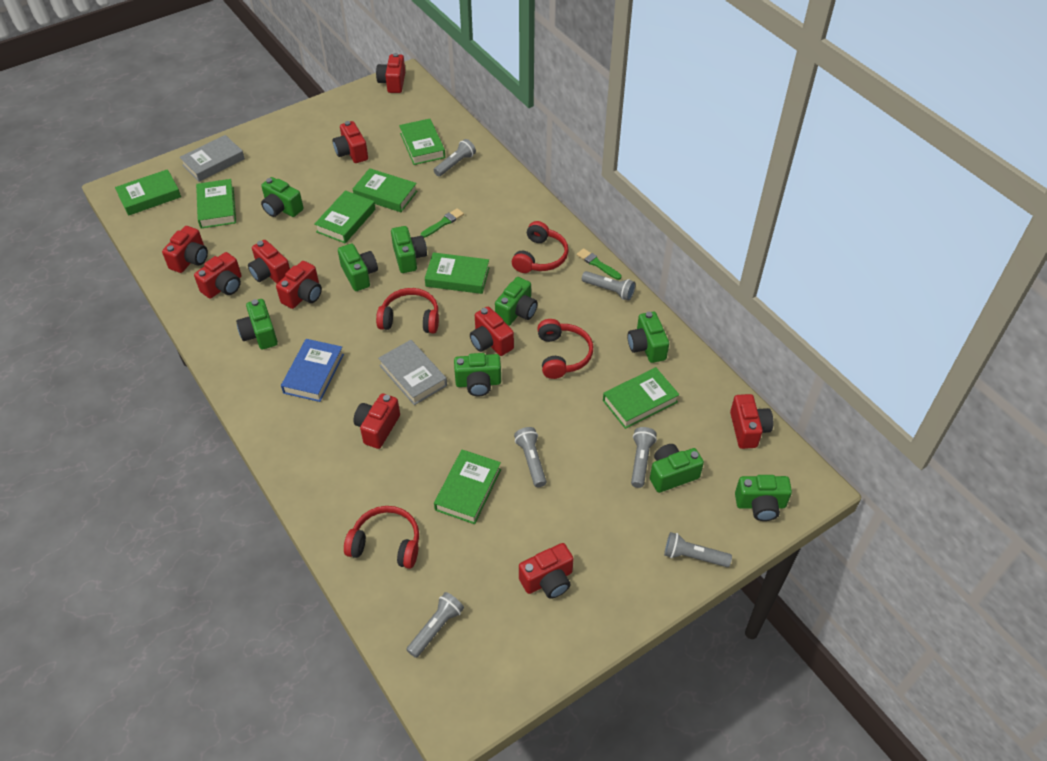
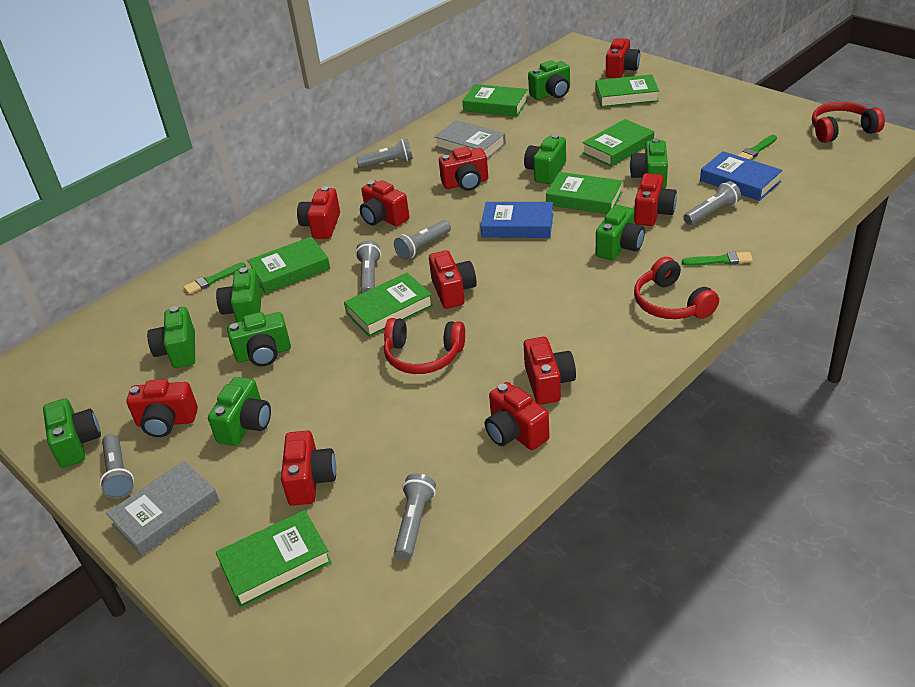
blue book: [281,339,344,402] = 1 -> [481,202,553,238] [700,151,783,201] = 2
green book: [115,169,181,216] [196,179,236,229] [314,190,375,243] [353,168,417,212] [399,119,445,165] [425,252,490,294] [434,450,501,524] [603,367,679,429] = 8 -> [216,510,332,608] [247,237,331,294] [344,273,433,337] [462,84,528,117] [546,172,623,214] [583,119,654,167] [595,74,659,108] = 7
green brush: [421,208,464,238] [577,248,621,280] = 2 -> [183,262,246,294] [682,252,753,266] [737,135,777,160] = 3
red headphones: [344,506,419,569] [376,288,439,333] [512,221,569,273] [537,319,593,379] = 4 -> [384,318,465,374] [634,257,719,319] [812,102,885,143] = 3

